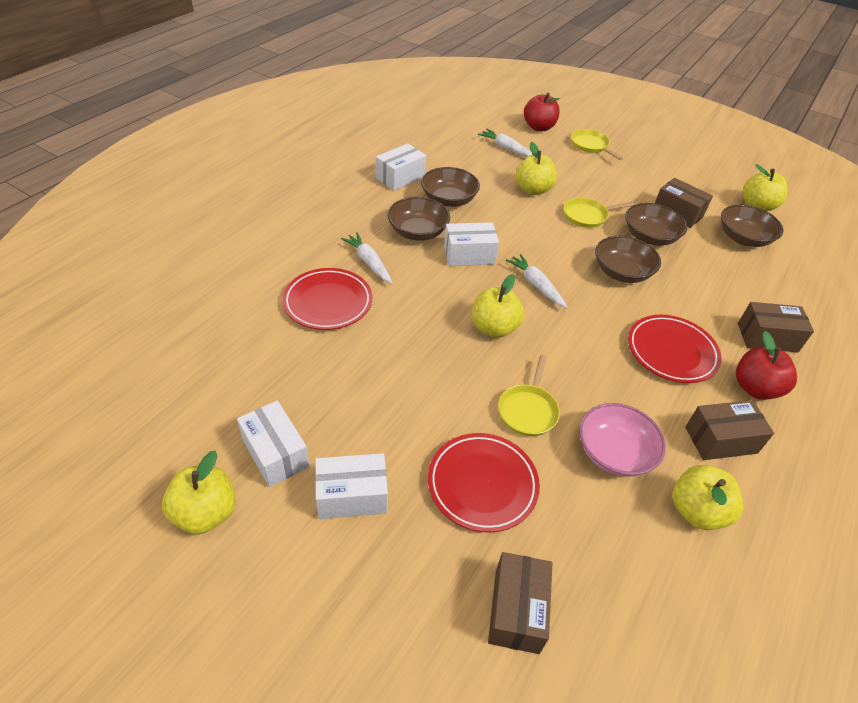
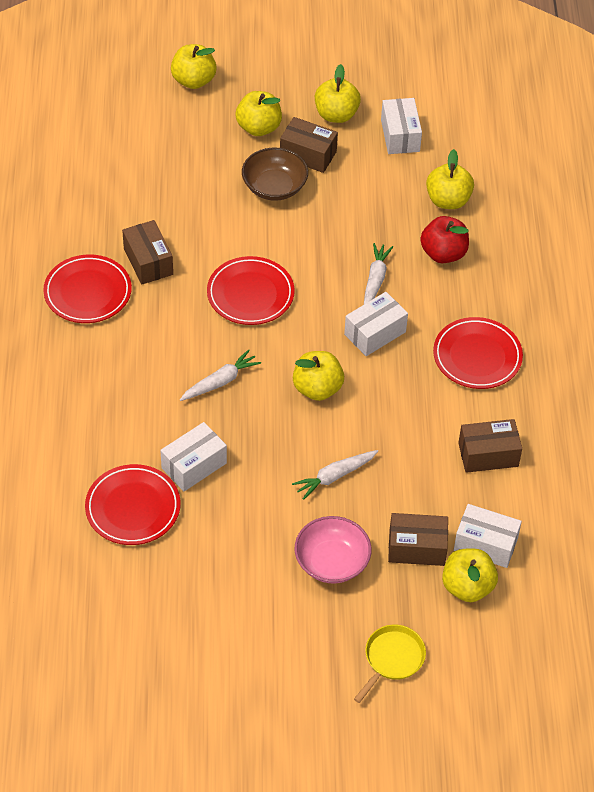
brown bowl: [387,197,450,241] [421,167,480,207] [595,236,661,283] [625,203,687,246] [721,205,783,247] = 5 -> [242,148,308,201] = 1
red apple: [524,93,560,131] [736,331,797,400] = 2 -> [420,216,469,263] = 1
red plate: [282,268,372,330] [428,433,540,533] [628,315,722,383] = 3 -> [43,255,132,323] [85,464,181,545] [207,256,295,325] [433,317,523,389] = 4
yellow apple: [162,451,235,535] [472,274,524,338] [516,142,557,195] [673,465,743,530] [743,164,787,211] = 5 -> [171,44,217,89] [236,91,282,136] [293,351,344,401] [315,64,361,123] [426,149,474,209] [442,549,498,602] = 6
yellow pan: [498,355,560,436] [564,198,635,228] [571,129,623,160] = 3 -> [354,625,426,703] = 1

